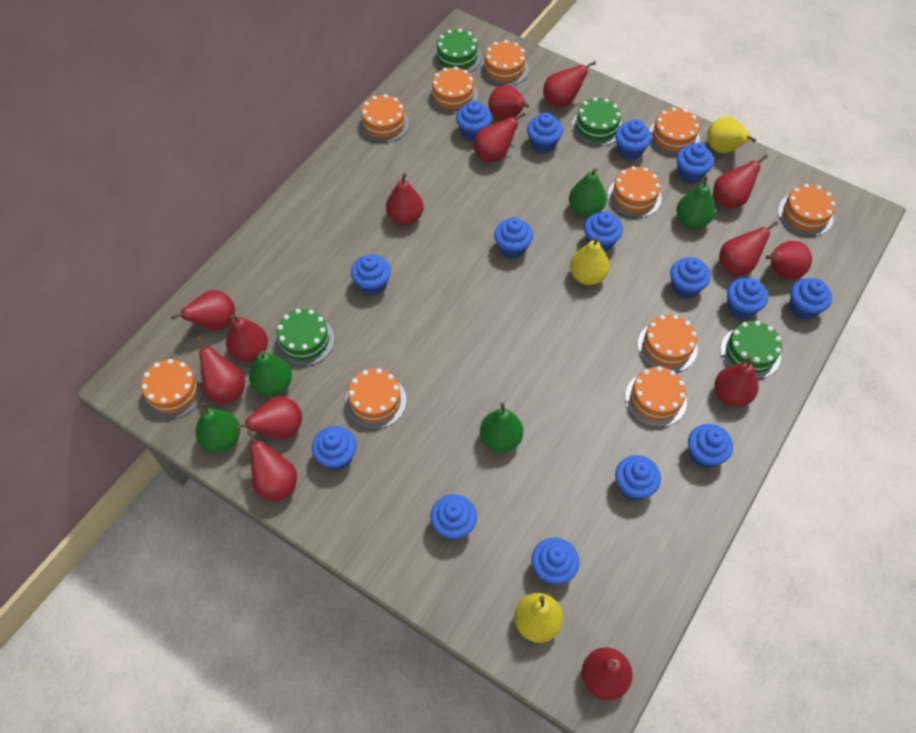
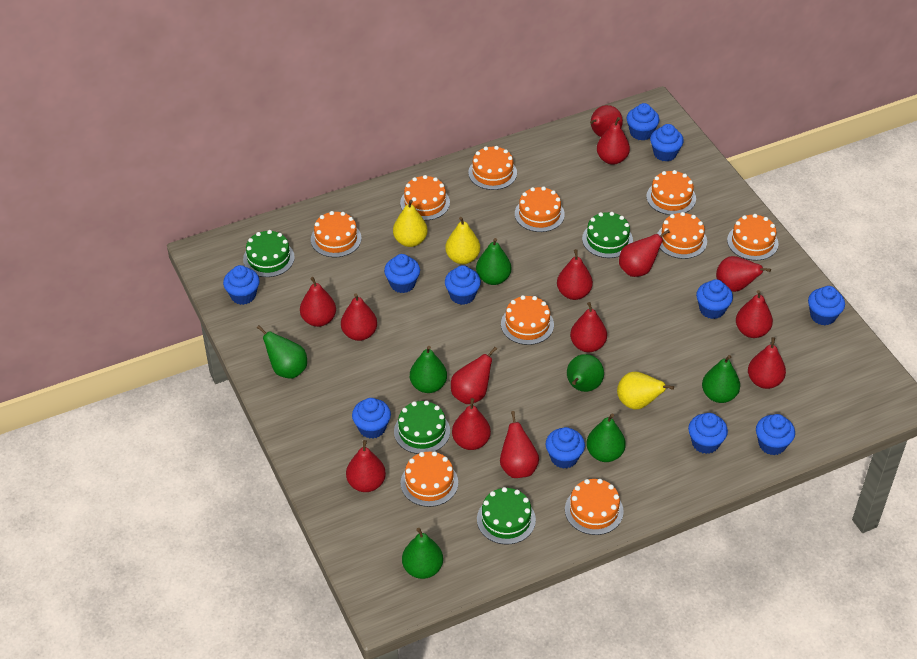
blue cupcake: [312,426,357,470] [351,254,391,296] [430,494,477,540] [456,100,492,141] [494,217,533,259] [527,112,563,153] [531,538,579,585] [584,211,623,252] [615,119,651,160] [615,455,661,500] [670,258,711,299] [677,143,714,184] [688,424,733,468] [727,278,768,319] [790,278,832,320] = 15 -> [223,265,259,305] [352,398,391,439] [384,254,420,293] [445,265,481,305] [545,427,585,469] [627,103,659,141] [650,124,684,162] [688,413,728,454] [696,279,733,319] [756,414,795,455] [808,286,845,325] = 11
green pear: [195,402,240,452] [249,350,292,396] [480,402,523,453] [569,168,607,217] [676,176,715,229] = 5 -> [257,325,307,378] [402,528,443,579] [410,346,447,393] [476,238,511,285] [567,354,604,392] [587,414,626,462] [702,355,740,403] = 7

